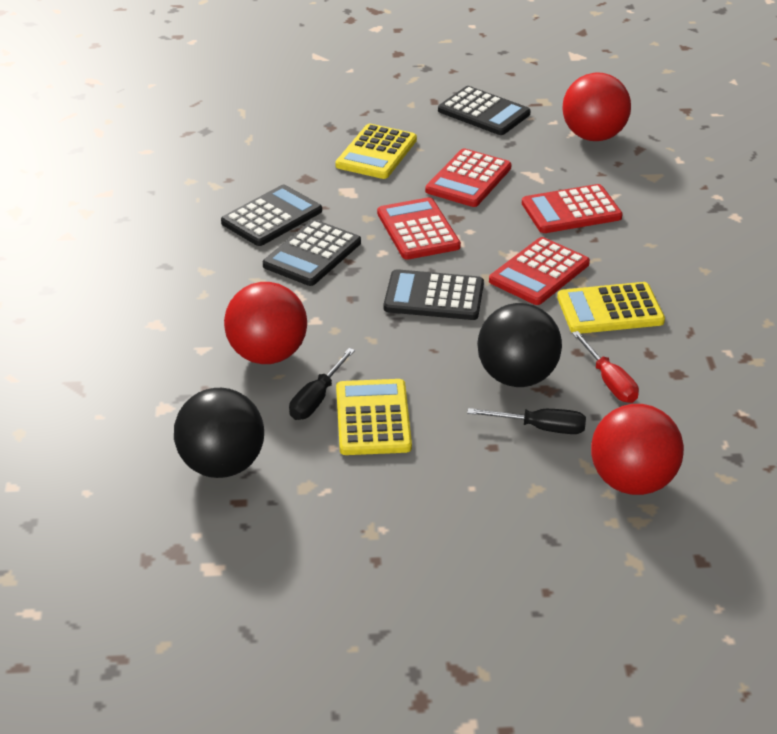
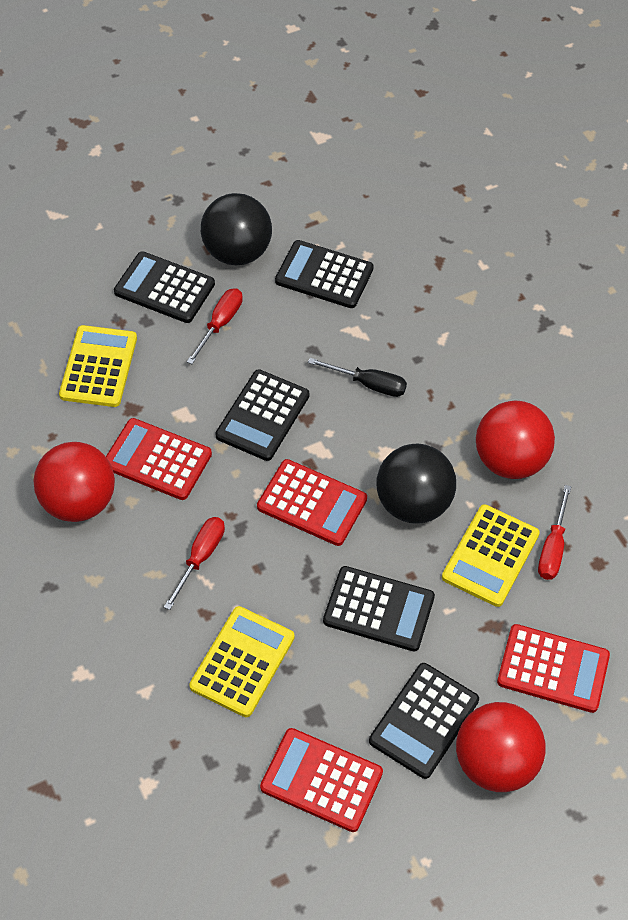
black calculator: [221,185,322,246] [263,219,361,286] [384,269,484,320] [438,86,531,135] = 4 -> [114,251,215,323] [216,369,309,461] [275,240,374,308] [323,566,435,652] [369,663,479,779] = 5
black screwdriver: [289,348,355,420] [467,408,586,434] = 2 -> [308,358,407,397] = 1
red screwdriver: [572,331,639,403] = 1 -> [164,517,225,610] [187,288,243,364] [538,485,571,580] = 3

